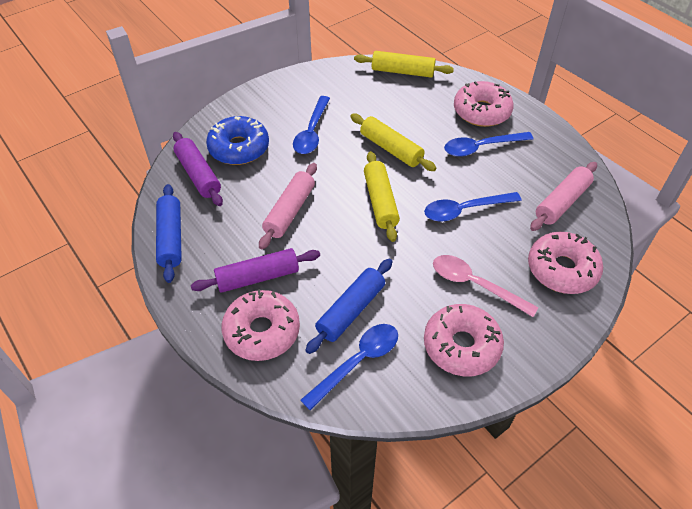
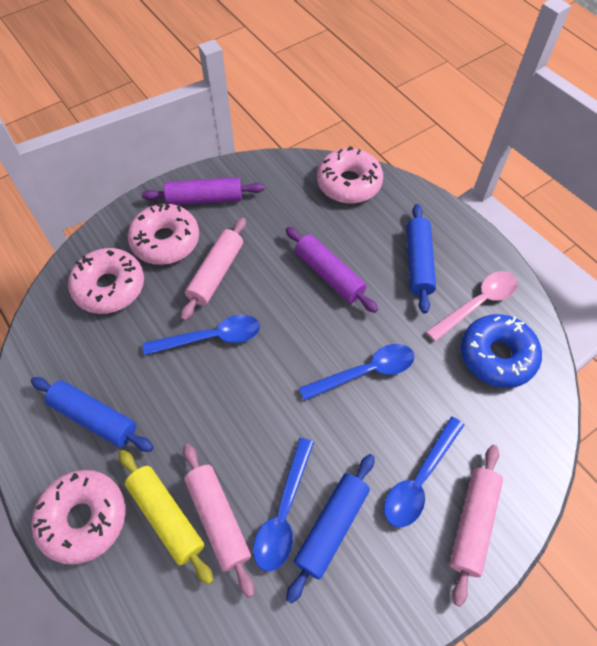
blue rolling pin: [156,184,182,283] [305,259,393,354] = 2 -> [31,377,154,452] [286,454,374,604] [406,204,436,313] = 3
pink rolling pin: [259,163,317,250] [530,162,597,231] = 2 -> [181,218,246,321] [183,444,254,598] [450,445,503,607] = 3
yellow rolling pin: [350,114,436,171] [354,51,454,78] [364,151,400,242] = 3 -> [119,450,214,585] = 1

